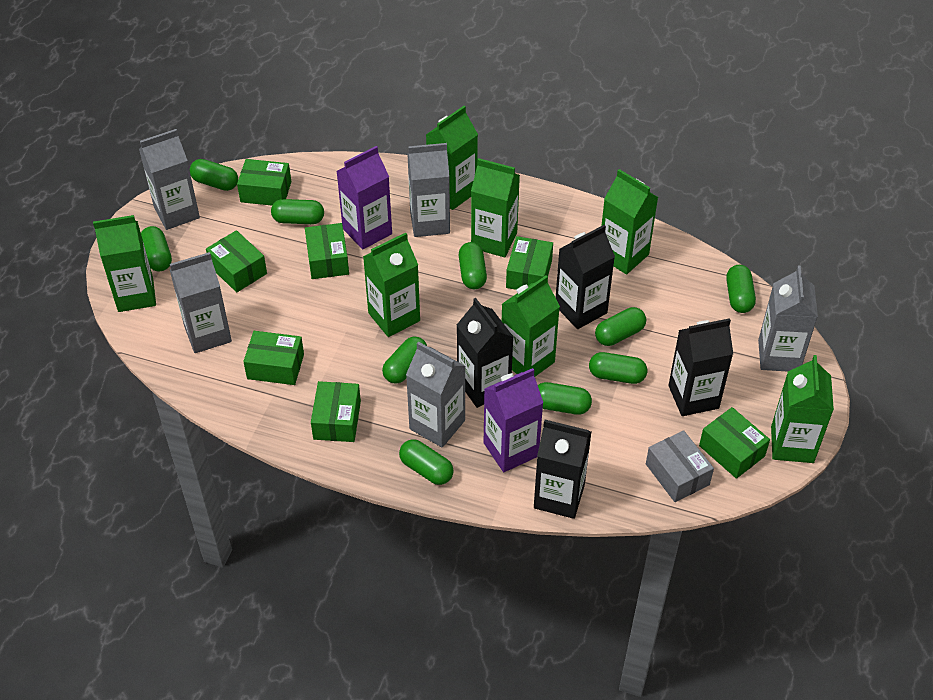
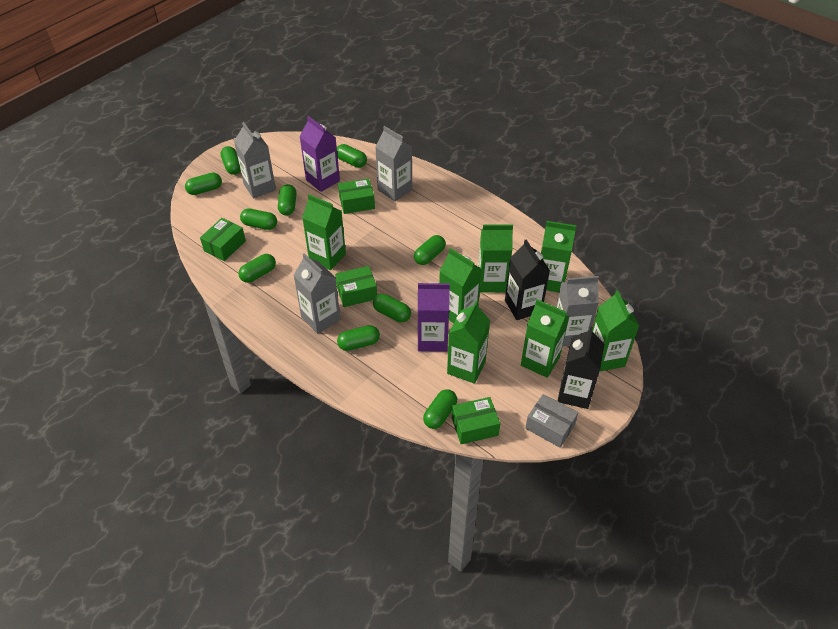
black carton: [457,298,513,408] [534,420,591,519] [555,225,615,329] [668,318,733,416] = 4 -> [505,240,550,320] [558,326,604,409] = 2
green box: [206,230,267,292] [237,159,291,206] [243,331,304,385] [305,223,349,279] [311,381,361,442] [506,236,553,290] [699,407,770,479] = 7 -> [200,218,246,261] [335,266,377,307] [338,178,375,214] [452,397,500,444] = 4
grey carton: [139,129,200,230] [170,252,232,353] [406,342,465,448] [407,143,450,237] [758,266,818,372] = 5 -> [234,122,276,199] [294,253,341,334] [375,126,412,202] [556,276,599,346] = 4

